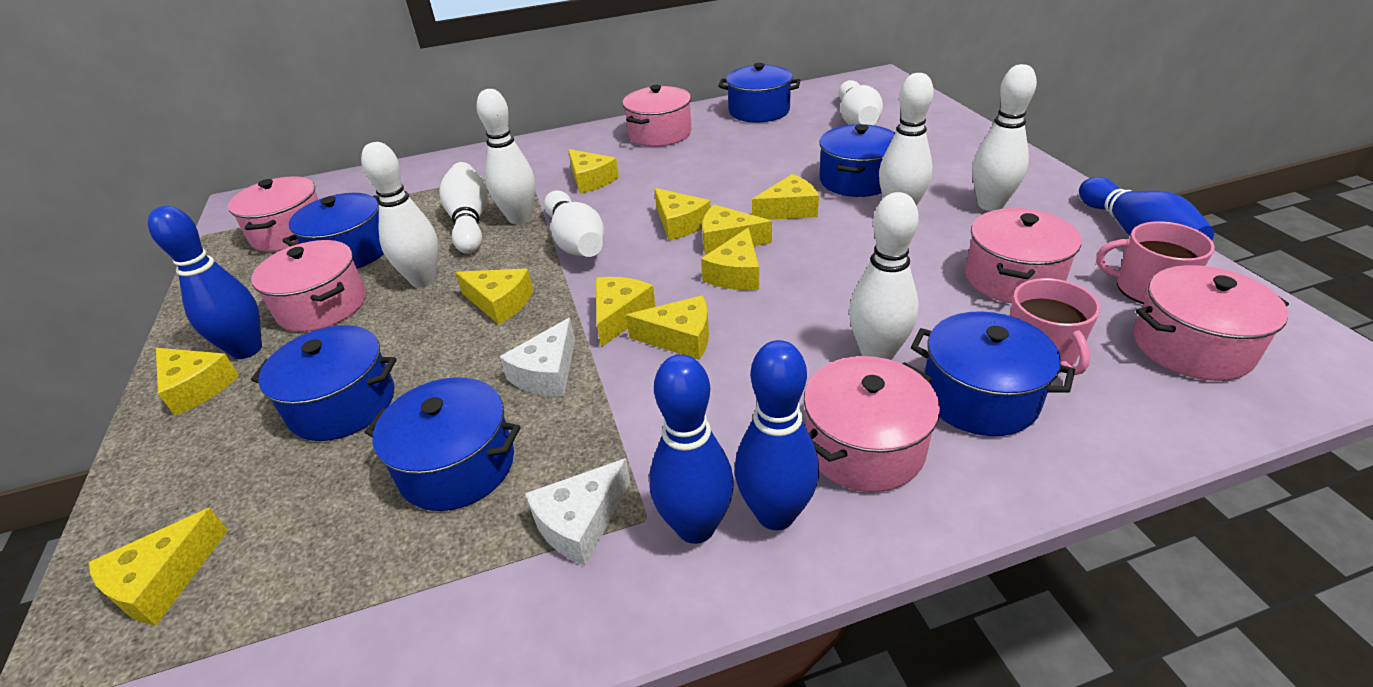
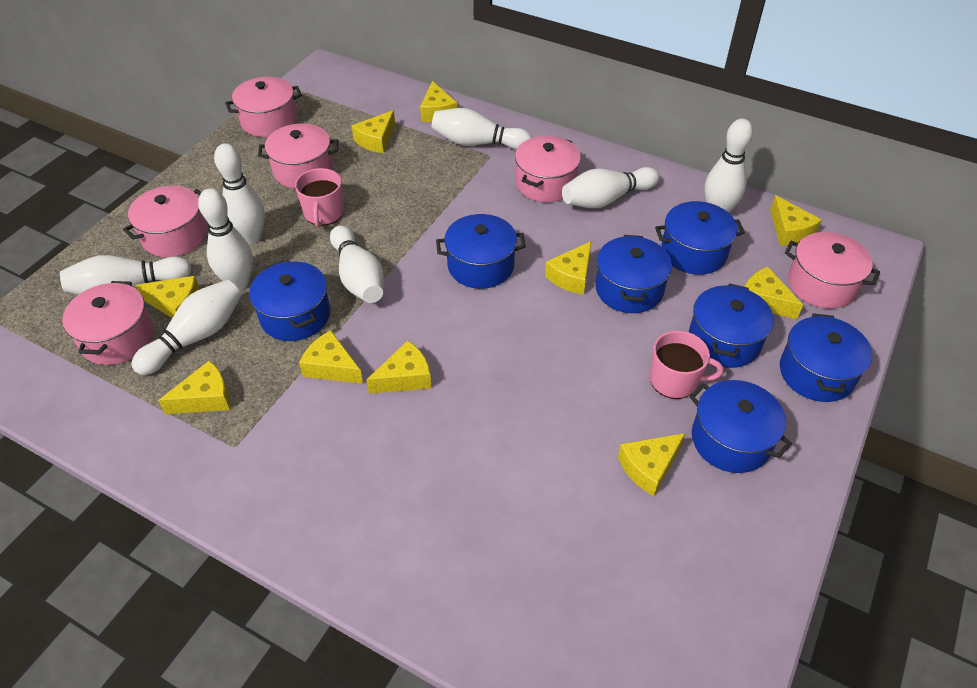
blue bowling pin: [148,206,262,359] [649,354,734,544] [735,340,819,530] [1079,177,1214,240] = 4 -> none = 0
blue pot: [251,325,396,441] [282,193,384,269] [365,377,521,511] [718,63,801,123] [819,124,895,197] [911,311,1075,436] = 6 -> [249,261,330,341] [436,214,526,289] [595,235,672,313] [655,201,745,275] [689,283,774,368] [689,380,792,473] [780,313,872,402] = 7
white cheese: [500,318,575,396] [525,458,630,566] = 2 -> none = 0

